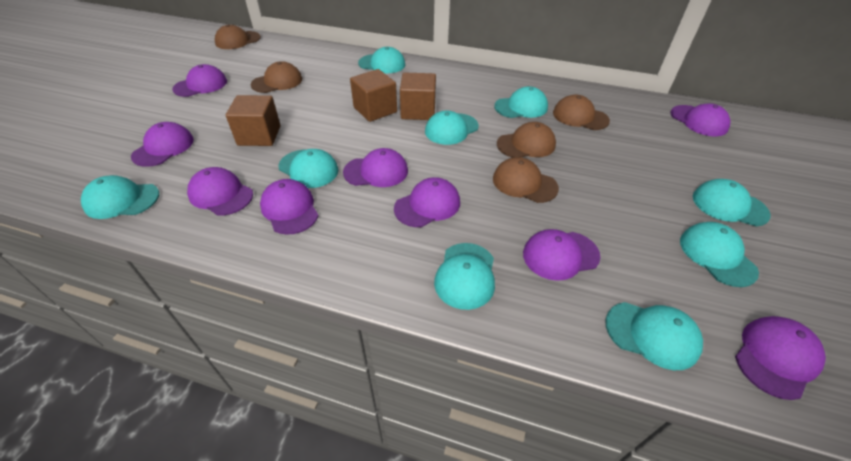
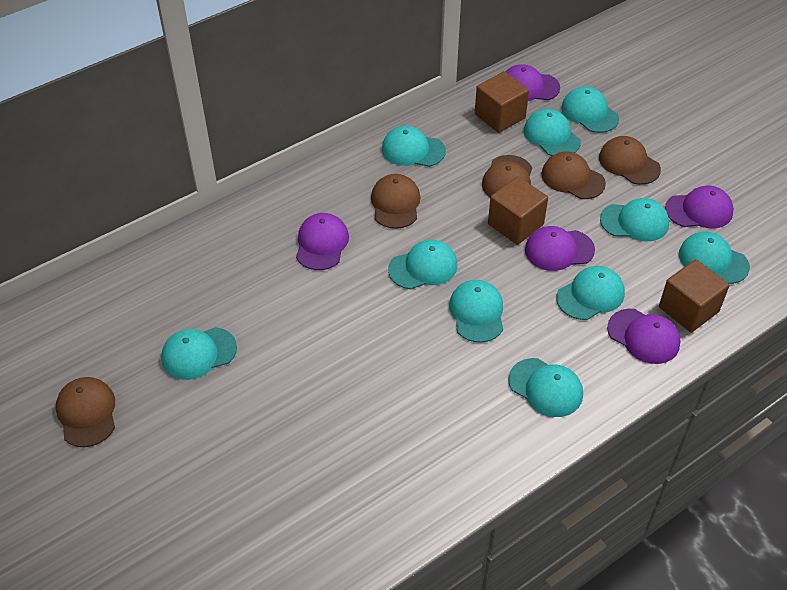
purple cap: [131,122,194,167] [172,64,227,97] [187,167,253,216] [260,179,319,235] [343,148,408,187] [394,177,460,227] [523,229,601,281] [670,103,730,136] [735,316,826,400] = 9 -> [296,213,349,270] [505,64,560,101] [525,226,595,271] [607,309,681,364] [665,186,734,228] = 5
turquoise cap: [81,175,159,219] [278,149,338,188] [358,47,405,74] [425,110,479,145] [434,243,495,310] [494,86,548,118] [605,302,703,370] [680,222,759,287] [693,179,771,226] = 9 -> [161,327,237,380] [382,126,446,167] [388,240,458,289] [449,280,503,343] [508,358,583,417] [524,109,581,156] [556,266,625,320] [561,86,619,133] [600,198,669,241] [679,232,750,284] = 10

